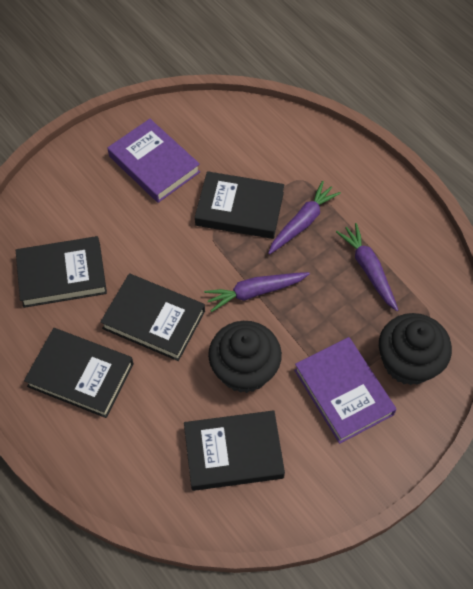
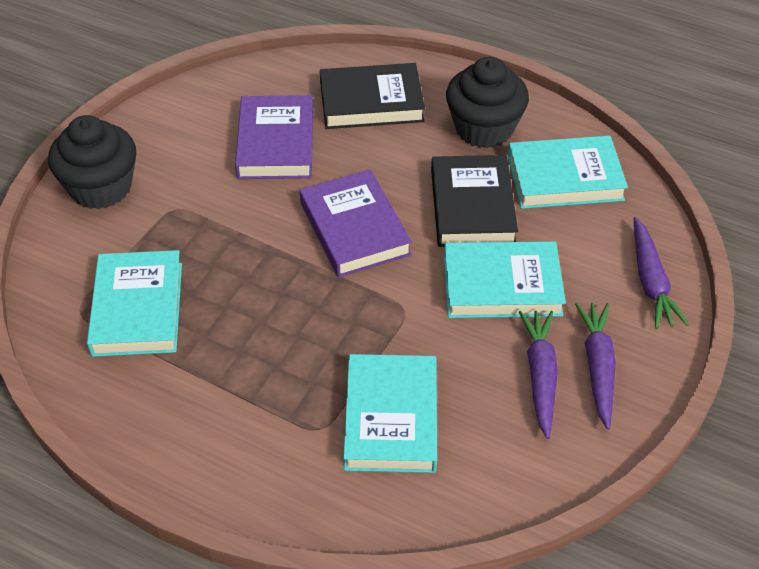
black book: [16,236,107,308] [24,328,134,418] [100,274,205,361] [184,410,285,491] [195,171,284,239] = 5 -> [320,63,425,129] [431,155,518,247] = 2
turquoise book: none = 0 -> [87,250,182,357] [343,354,437,473] [444,241,566,318] [508,136,628,209] = 4

